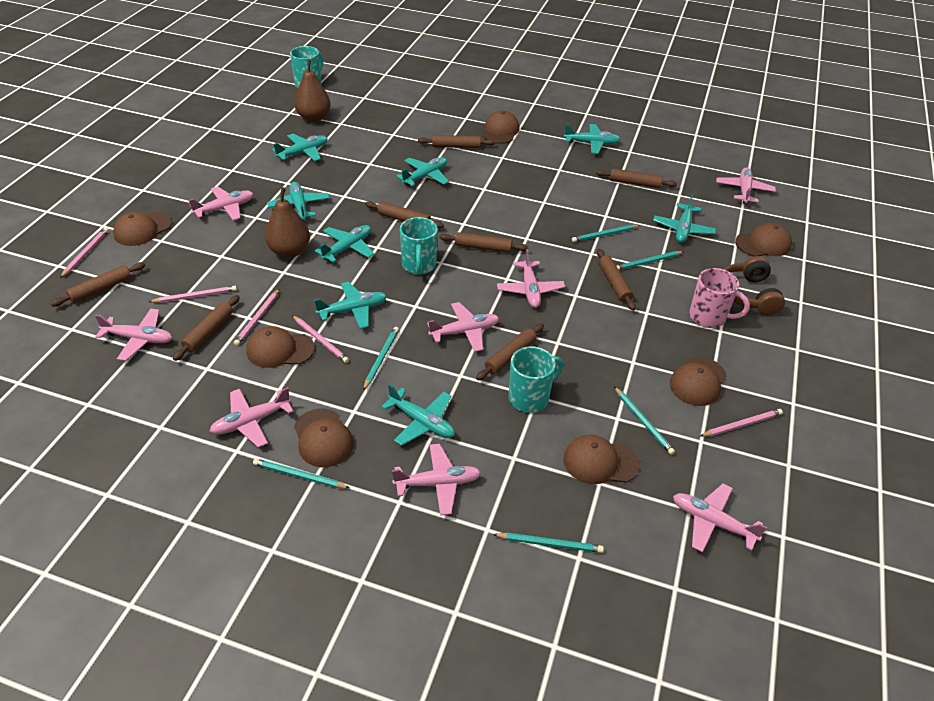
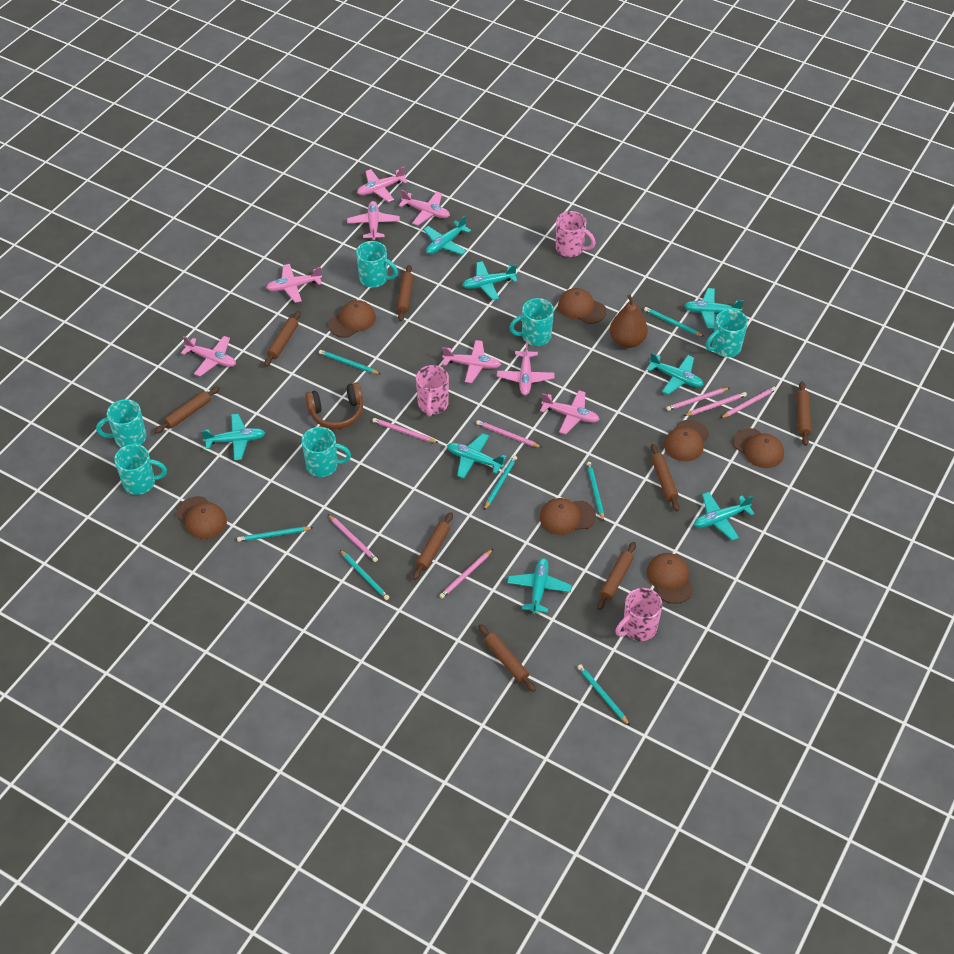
brown pear: [265,187,310,258] [294,59,331,122] = 2 -> [610,294,648,348] = 1
pink mug: [689,268,750,328] = 1 -> [416,365,449,417] [556,211,596,257] [615,588,662,641] = 3
pink pencil: [60,228,109,278] [149,286,237,303] [234,289,279,346] [292,315,349,363] [700,409,783,437] = 5 -> [328,514,378,562] [372,418,438,443] [439,549,493,599] [476,420,542,448] [666,388,729,411] [684,392,747,416] [721,387,777,418] = 7
turquoise mug: [290,46,323,88] [400,217,438,275] [508,346,563,413] = 3 -> [96,399,146,448] [114,444,167,495] [301,427,351,477] [356,241,398,288] [509,298,554,346] [706,309,748,357] = 6
turquoise pencil: [253,458,350,488] [363,327,399,391] [493,533,604,553] [572,225,640,242] [614,387,675,455] [617,251,684,270] = 6 -> [237,526,314,542] [319,350,380,374] [340,550,390,600] [484,456,517,510] [578,664,630,726] [587,462,604,522] [644,307,704,337] = 7

